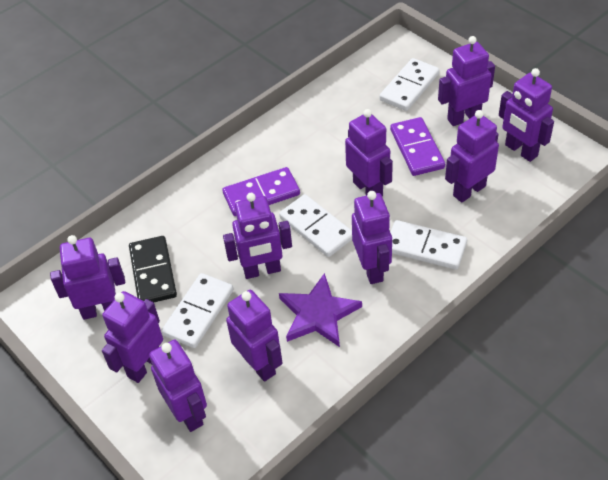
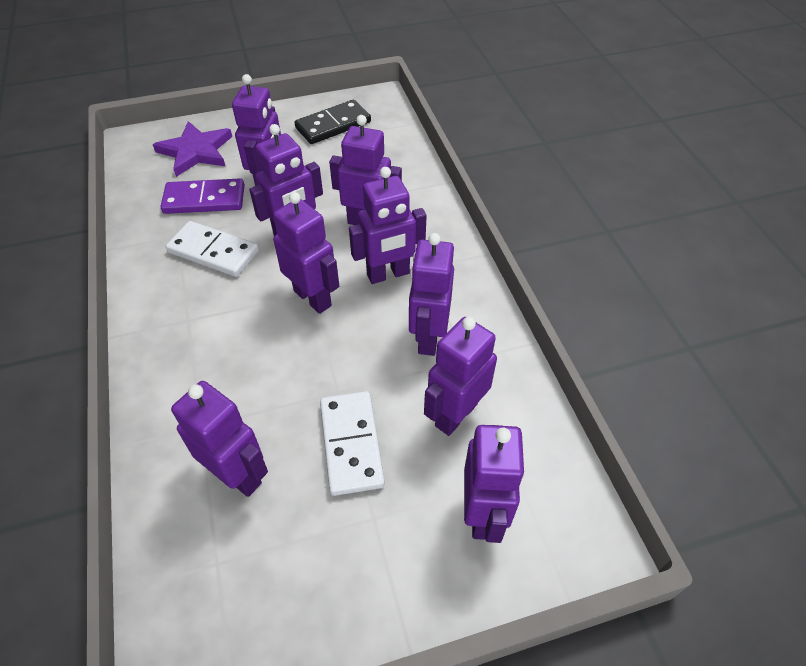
purple domino: [222,167,300,216] [390,117,445,176] = 2 -> [161,178,245,214] = 1
purple robot: [50,235,125,320] [102,291,163,383] [149,340,207,432] [223,193,292,279] [226,290,283,382] [345,109,393,197] [352,191,392,284] [438,36,495,126] [445,110,499,203] [499,68,554,162] = 10 -> [171,381,268,497] [232,74,281,186] [249,124,323,236] [273,192,339,314] [329,115,402,225] [349,167,427,284] [409,233,454,356] [424,317,497,436] [464,425,525,543] = 9
white domino: [161,273,233,348] [279,194,352,257] [379,58,439,111] [390,220,467,270] = 4 -> [166,221,259,277] [320,391,385,496] = 2

